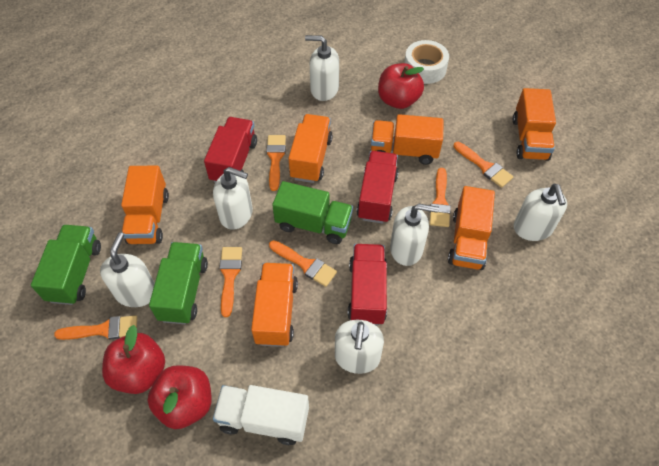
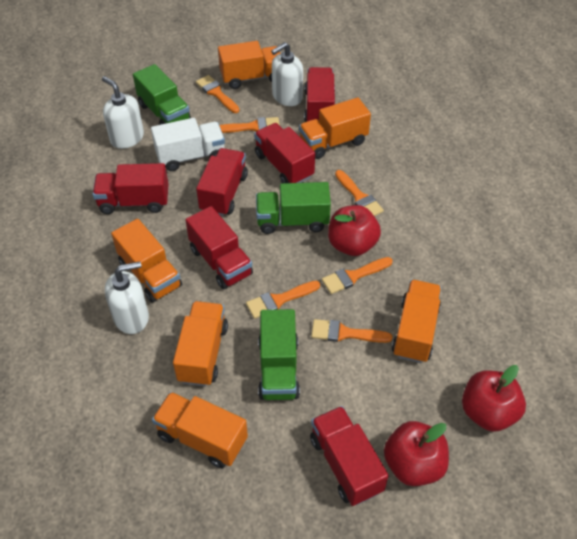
red truck: [204,117,257,183] [348,244,387,326] [356,151,399,223] = 3 -> [93,163,169,214] [185,206,253,289] [196,148,248,216] [254,123,315,183] [304,67,335,122] [310,406,389,506] = 6
white soap dispenser: [100,233,155,307] [213,167,253,230] [305,35,339,101] [335,320,384,374] [390,204,439,266] [513,184,567,241] = 6 -> [102,76,144,149] [105,261,149,334] [271,42,303,106] = 3
white tape: [404,40,449,84] = 1 -> none = 0

